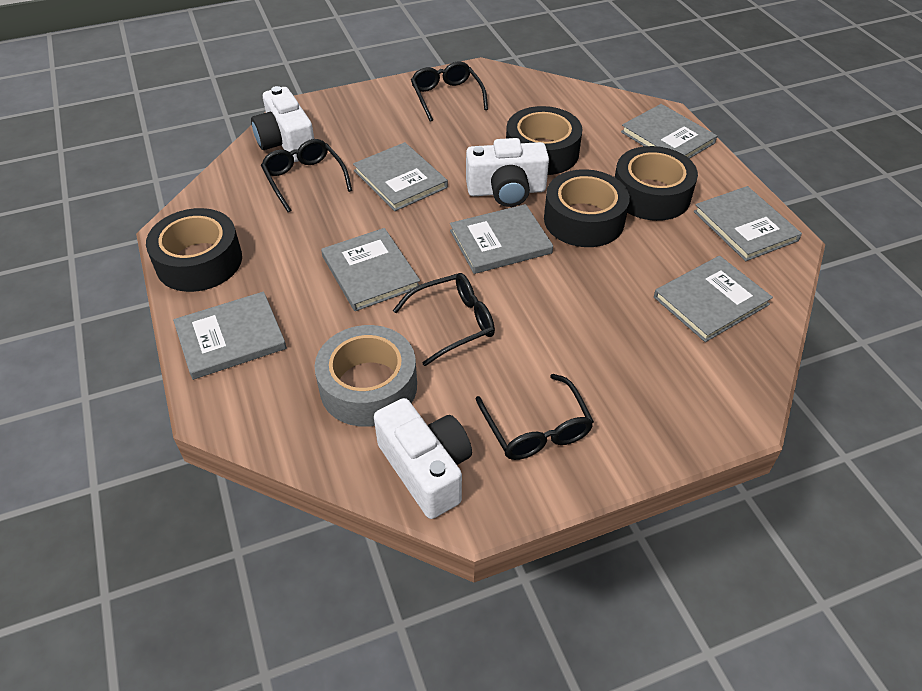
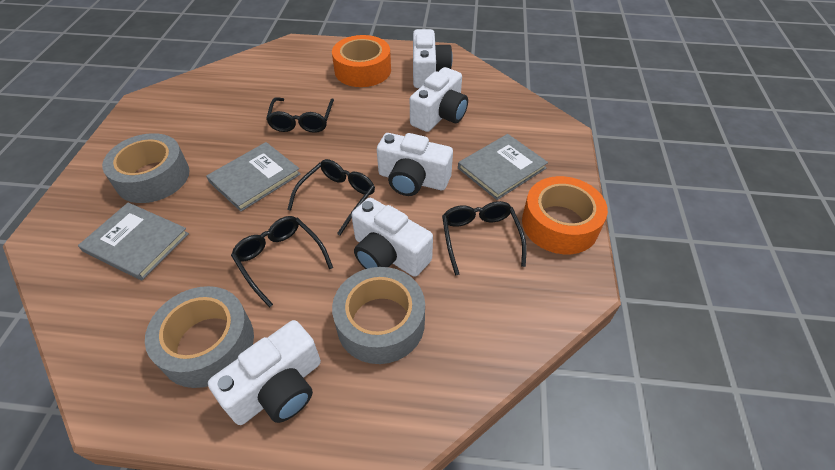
black tape: [146,208,242,292] [506,106,582,175] [544,169,630,247] [615,146,698,221] = 4 -> none = 0
grey book: [173,291,287,380] [321,228,420,311] [353,142,448,211] [450,204,553,274] [621,104,717,159] [654,256,773,342] [694,186,802,261] = 7 -> [78,203,189,280] [206,142,301,212] [458,134,548,200] = 3
grey tape: [315,325,417,427] = 1 -> [102,133,190,203] [145,286,254,388] [332,267,425,364] = 3
orange tape: none = 0 -> [332,35,391,87] [522,176,608,254] = 2
white camera: [251,86,314,162] [374,398,472,519] [466,138,549,207] = 3 -> [208,320,321,425] [351,198,433,277] [377,133,453,196] [410,67,468,132] [413,29,453,88] = 5

